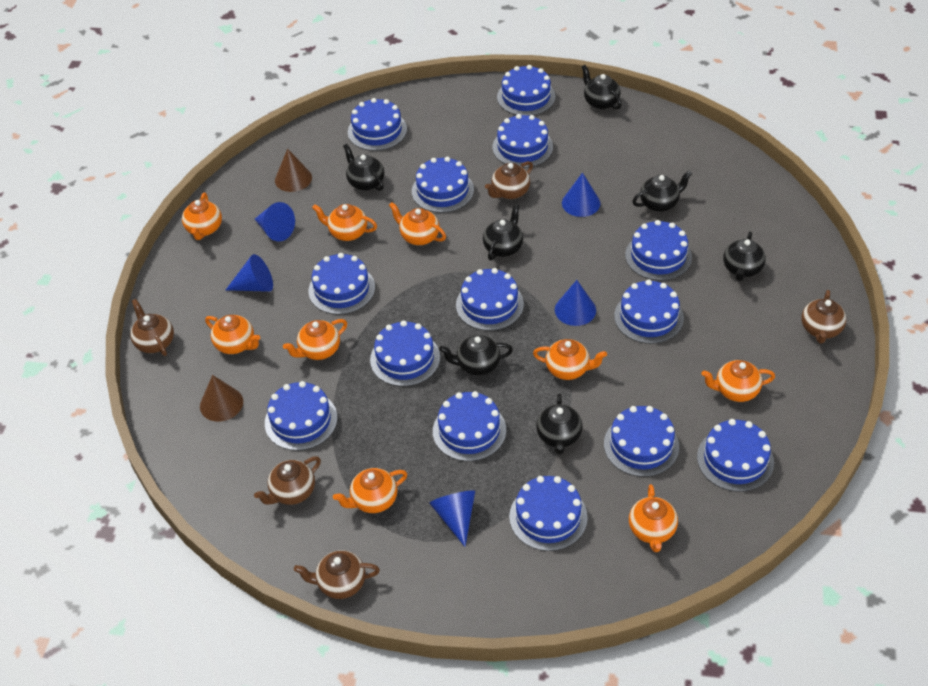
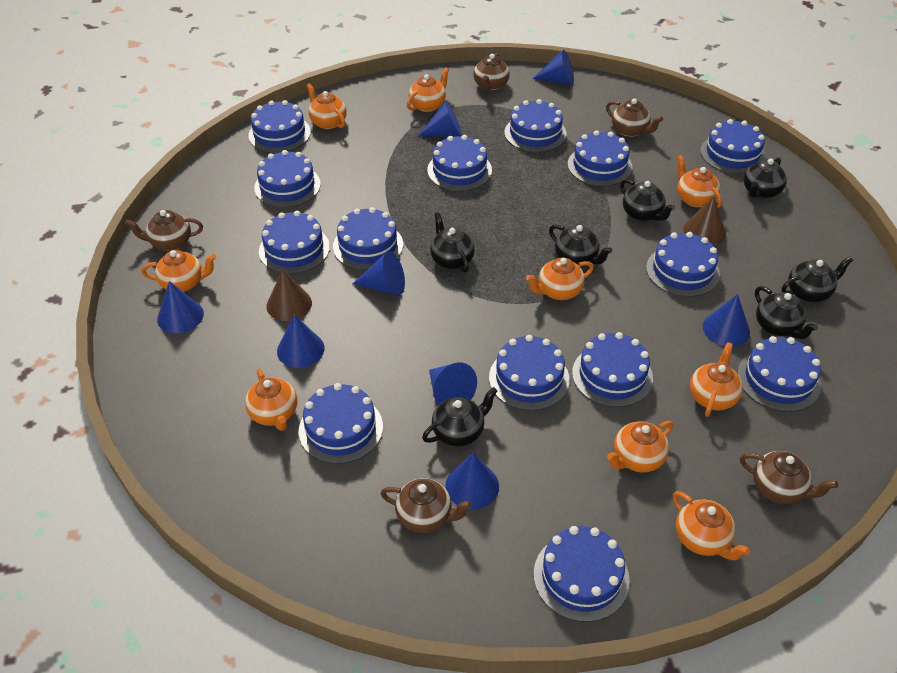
blue cone: [226,254,273,292] [255,202,295,242] [429,490,475,547] [555,280,596,326] [562,172,600,217] = 5 -> [157,281,204,333] [277,315,324,368] [353,251,405,295] [418,101,462,136] [429,363,477,405] [445,453,499,509] [532,50,574,85] [703,294,750,347] = 8

